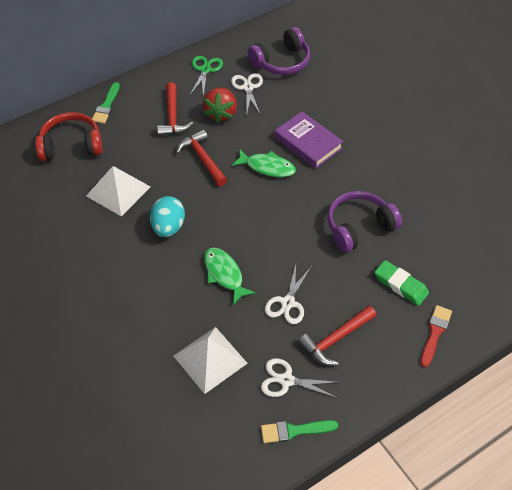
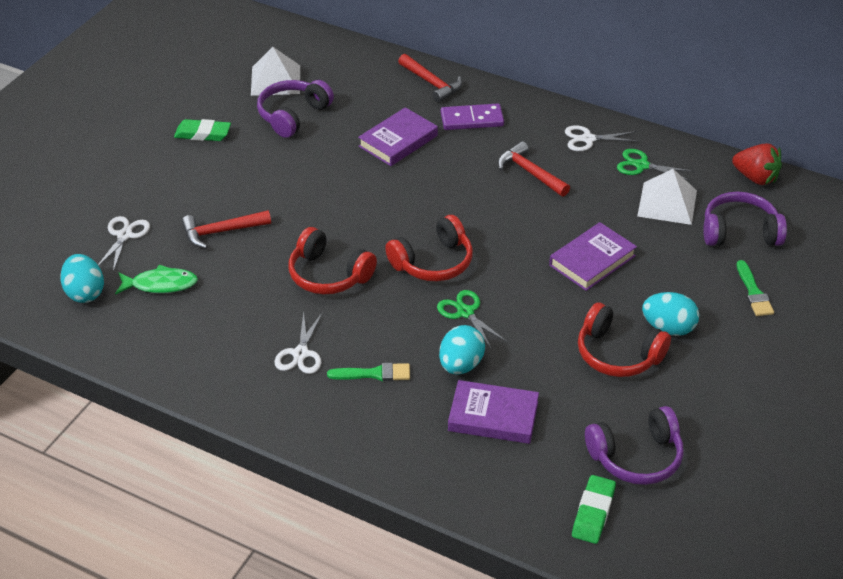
green eraser: [375,260,429,306] = 1 -> [174,119,231,141] [572,475,616,544] = 2
green fish: [204,248,256,305] [232,149,296,177] = 2 -> [115,264,198,294] = 1
green scissors: [190,56,223,97] = 1 -> [437,290,507,348] [617,149,693,181] = 2
purple book: [275,111,344,169] = 1 -> [358,107,438,166] [448,380,539,444] [549,222,637,291] = 3
purple domino: none = 0 -> [441,103,504,130] = 1
purple headphones: [248,27,310,75] [327,191,402,253] = 2 -> [257,80,334,138] [585,406,684,485] [703,192,787,246] = 3
red brush: [420,305,452,367] = 1 -> none = 0
red headphones: [35,112,102,161] = 1 -> [288,227,377,294] [385,215,473,281] [578,303,671,377] = 3
turquoise egg: [150,196,185,237] = 1 -> [60,254,104,303] [439,325,485,375] [642,292,699,336] = 3

